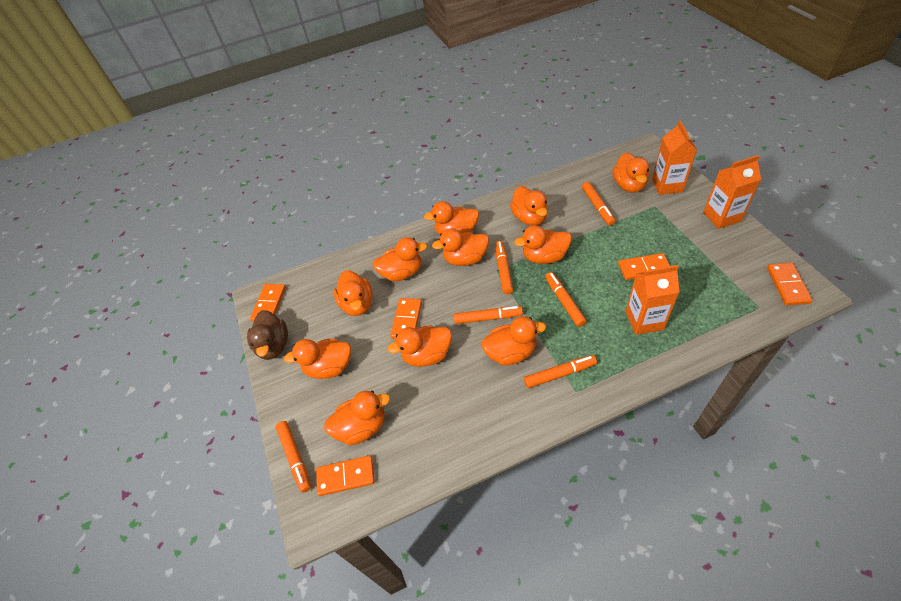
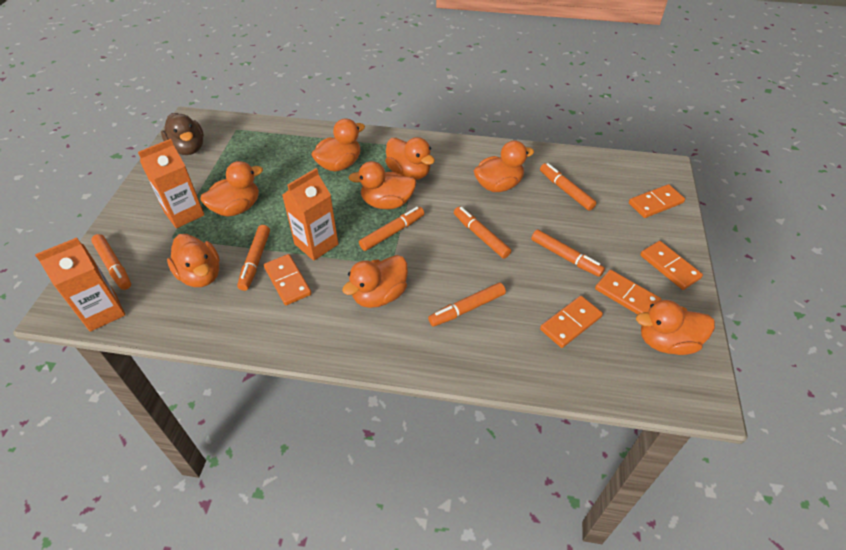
orange duck: [284,339,351,379] [324,390,390,445] [334,270,373,316] [372,237,427,281] [388,325,452,367] [424,201,479,235] [432,228,489,266] [481,316,546,366] [510,186,548,226] [514,225,572,264] [613,153,649,193] = 11 -> [167,234,220,287] [200,161,263,217] [311,118,365,172] [342,255,408,308] [348,161,417,209] [385,137,435,180] [474,141,534,192] [636,300,715,355] = 8
orange marker: [276,421,311,493] [454,306,523,324] [495,241,513,294] [524,355,597,388] [545,272,587,327] [582,182,616,226] = 6 -> [91,234,131,290] [237,225,270,291] [359,207,424,251] [428,282,506,327] [454,207,511,259] [531,230,605,277] [540,163,596,211] = 7

